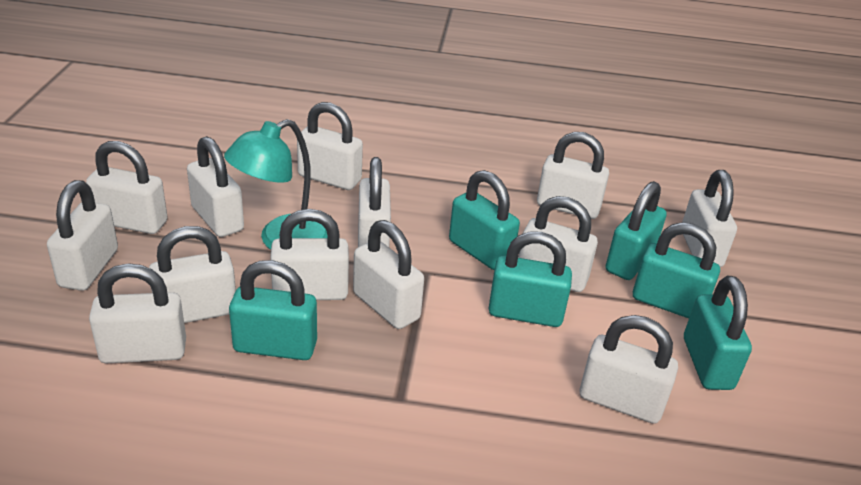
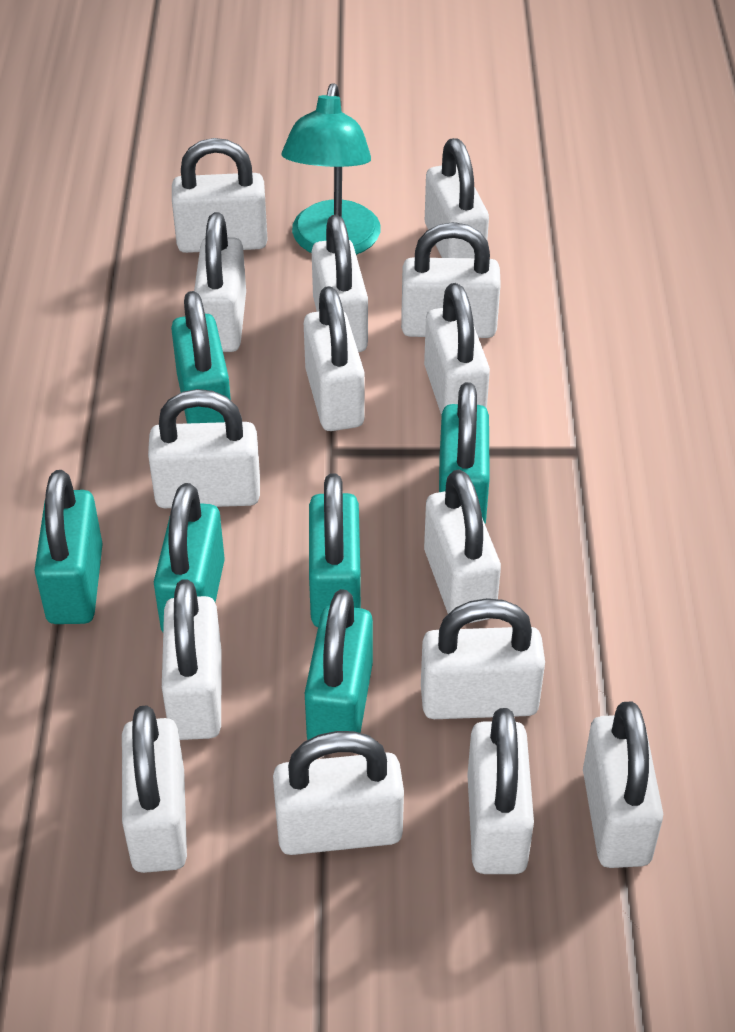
white padlock: [47,180,118,291] [86,141,167,234] [89,263,186,363] [149,226,236,323] [187,136,244,237] [270,209,349,300] [297,102,363,190] [353,220,424,329] [358,157,391,247] [519,196,598,292] [537,132,609,219] [580,315,678,424] [682,170,737,267] = 13 -> [122,706,187,873] [148,389,260,508] [162,579,221,740] [172,138,268,253] [194,212,246,352] [273,731,404,855] [304,286,365,431] [312,215,368,352] [401,222,501,338] [421,598,545,719] [424,283,490,416] [424,469,501,623] [425,138,489,258] [467,708,534,874] [583,701,663,868] = 15

